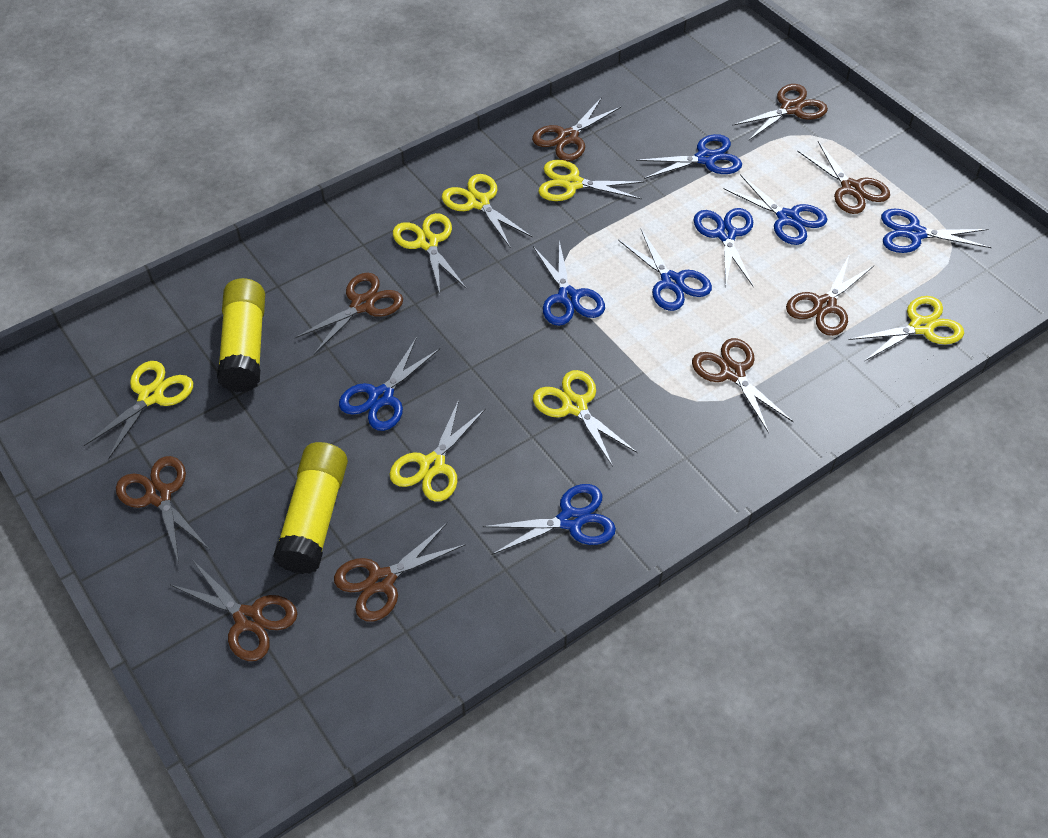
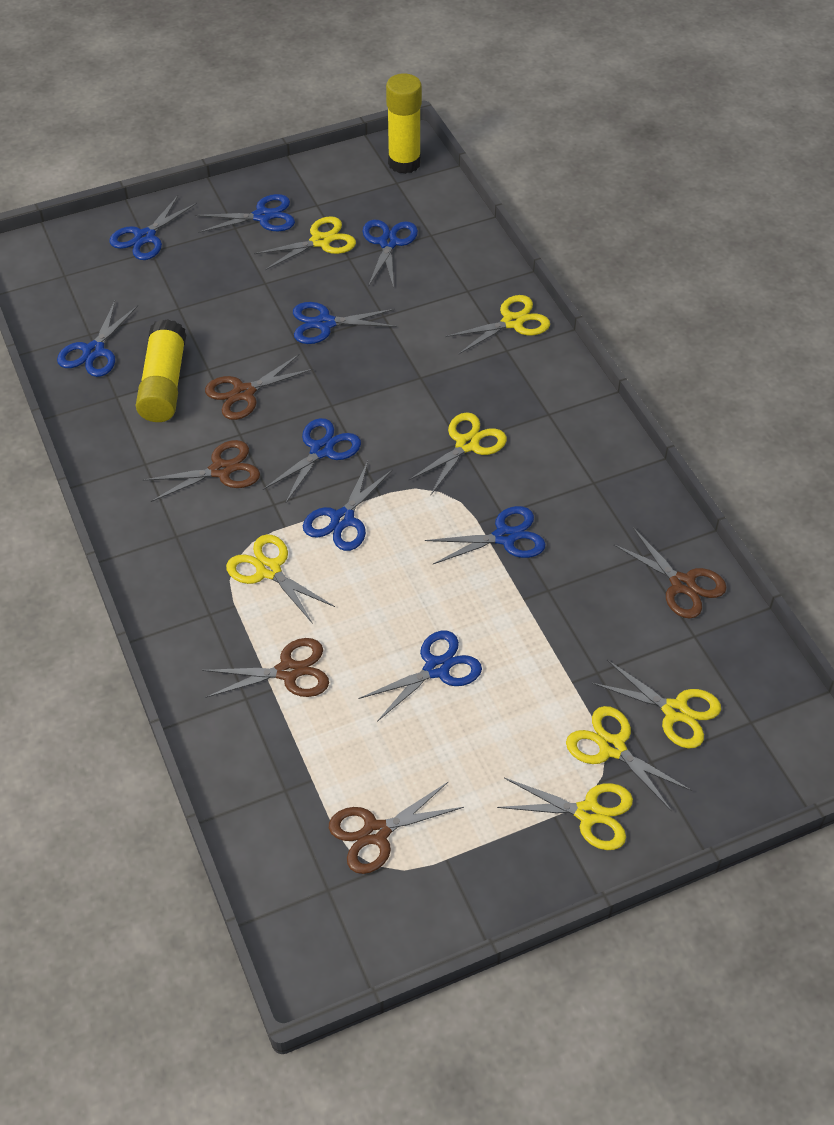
blue scissors: [339,338,440,431] [483,484,616,555] [533,241,605,326] [618,229,712,311] [636,134,742,179] [693,208,754,287] [723,174,827,245] [881,209,992,253] = 8 -> [57,301,138,377] [109,196,197,260] [195,194,295,233] [263,418,361,504] [293,302,397,344] [303,461,393,551] [359,631,482,722] [362,220,418,288] [425,506,546,564] = 9
brown scissors: [116,456,210,563] [169,560,297,661] [294,273,403,355] [334,523,465,622] [532,97,621,161] [692,338,794,433] [732,84,828,140] [786,254,875,336] [797,141,890,214] = 9 -> [143,440,260,502] [202,638,329,698] [205,354,314,420] [329,781,464,874] [613,528,727,619] = 5

